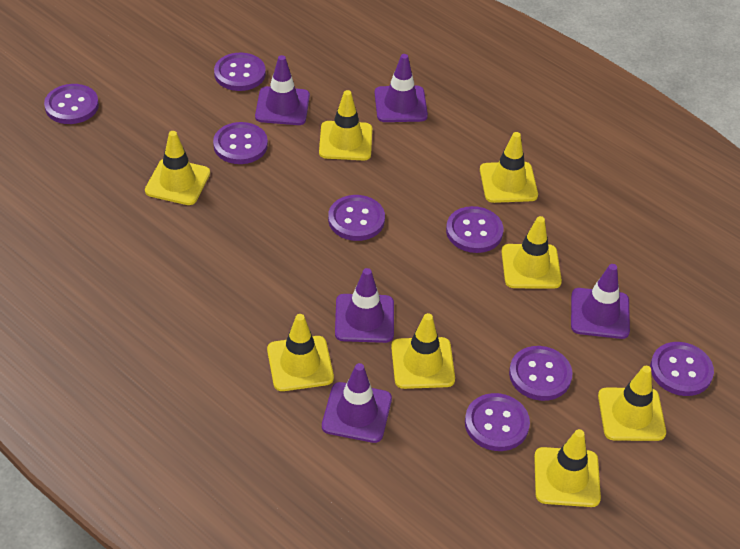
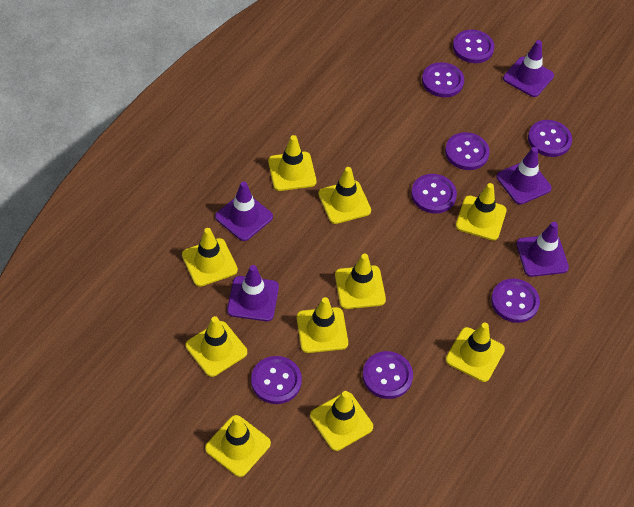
yellow traffic cone: [145,131,210,205] [267,314,334,391] [319,90,372,161] [391,313,455,389] [480,132,538,203] [501,216,562,289] [534,429,601,507] [598,366,666,441] = 8 -> [182,228,238,287] [186,316,247,377] [205,415,271,477] [268,135,316,191] [297,297,348,353] [310,391,373,451] [318,167,371,224] [335,254,386,309] [446,323,505,382] [456,183,507,241] = 10

